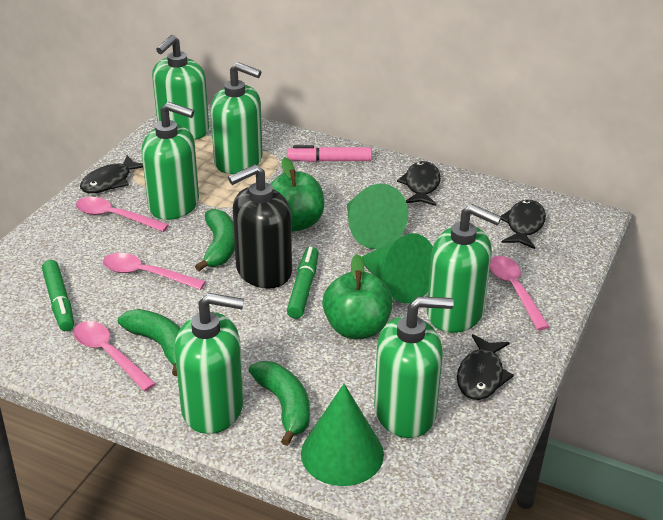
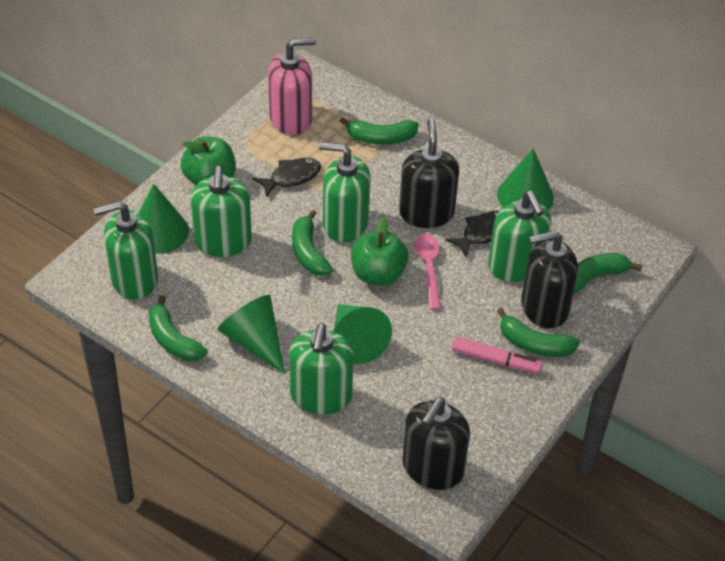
black fish: [80,155,143,193] [397,161,441,206] [457,334,514,400] [501,200,546,249] = 4 -> [252,158,321,198] [445,211,499,257] = 2
black soap dispenser: [228,164,292,289] = 1 -> [399,119,459,228] [402,397,470,490] [521,230,578,328] = 3
green banana: [118,309,181,376] [195,209,235,271] [249,361,310,446] = 3 -> [149,295,207,361] [292,210,333,276] [340,117,419,144] [497,308,580,357] [573,253,642,295] = 5
green cone: [301,384,384,486] [347,184,408,249] [361,233,433,304] = 3 -> [138,184,189,254] [217,295,285,374] [333,304,392,364] [497,148,554,210] = 4
green marker: [42,260,74,331] [287,247,319,319] = 2 -> none = 0
green soap dispenser: [142,102,199,220] [152,35,209,140] [174,293,244,434] [211,62,263,174] [374,296,454,438] [427,204,502,333] = 6 -> [94,201,158,300] [190,166,252,257] [289,323,354,415] [319,142,371,243] [488,191,551,282] = 5
pink soap dispenser: none = 0 -> [268,38,316,135] = 1
pink spoon: [73,321,156,391] [76,197,169,232] [103,253,206,290] [490,256,549,330] = 4 -> [414,234,441,310] = 1

